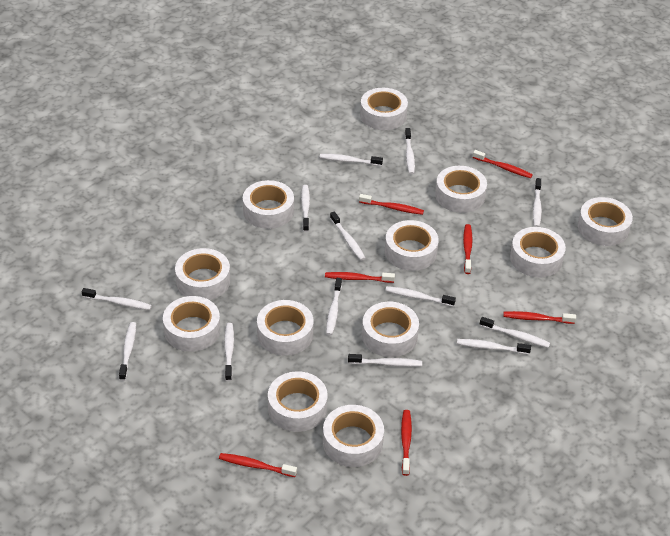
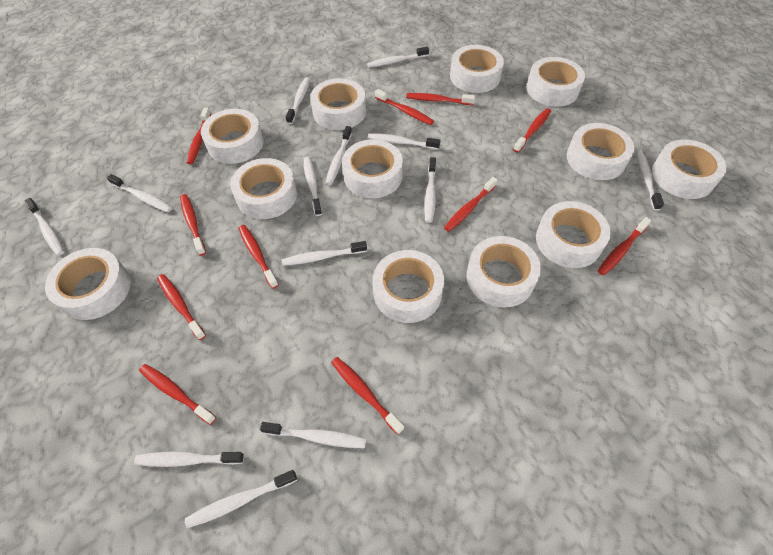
red toothbrush: [219,453,297,477] [325,272,395,283] [359,194,424,215] [401,410,412,476] [463,224,473,274] [473,150,533,178] [503,311,576,324] = 7 -> [139,364,216,425] [157,274,206,340] [180,194,206,256] [187,108,211,164] [238,225,279,289] [331,357,404,435] [375,89,434,125] [406,93,475,105] [444,177,498,232] [513,108,551,153] [598,217,651,275] = 11

